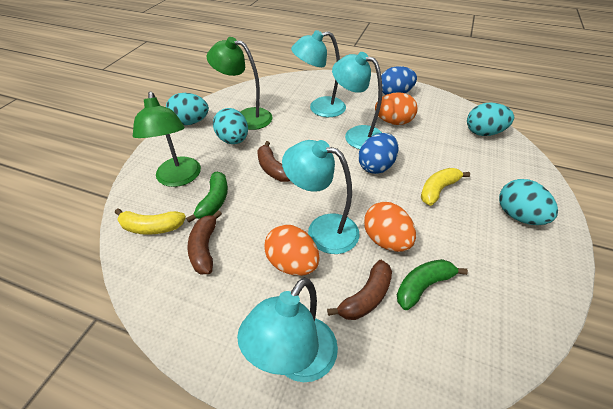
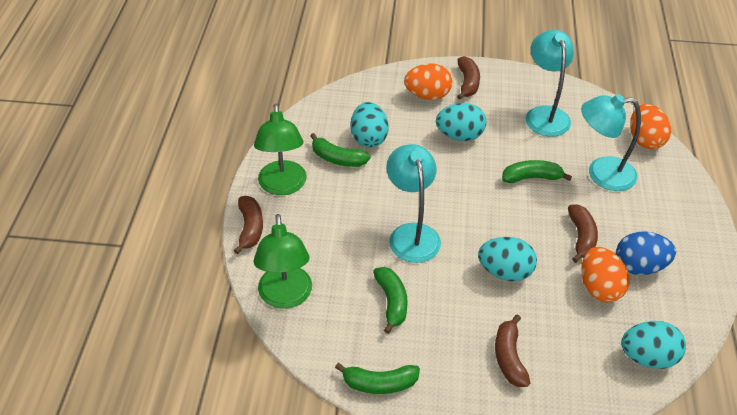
blue egg: [358,133,399,174] [381,66,417,95] = 2 -> [616,231,676,275] = 1
brown banana: [187,210,222,274] [257,141,290,182] [327,260,392,320] = 3 -> [234,196,263,254] [457,56,480,99] [495,314,530,387] [568,204,598,263] = 4
green banana: [186,172,228,223] [397,259,468,310] = 2 -> [310,133,370,167] [335,363,420,394] [373,267,408,334] [502,160,572,183] = 4
turquoise lamp: [237,278,338,382] [282,140,360,254] [291,30,346,117] [332,52,382,149] = 4 -> [386,144,441,263] [526,30,574,137] [581,94,641,191] = 3
yellow banana: [115,209,186,235] [421,168,470,206] = 2 -> none = 0

